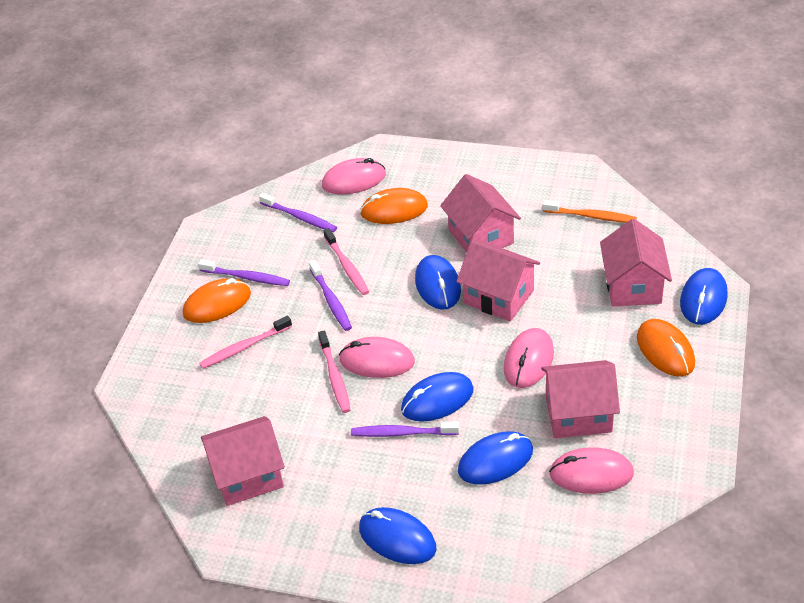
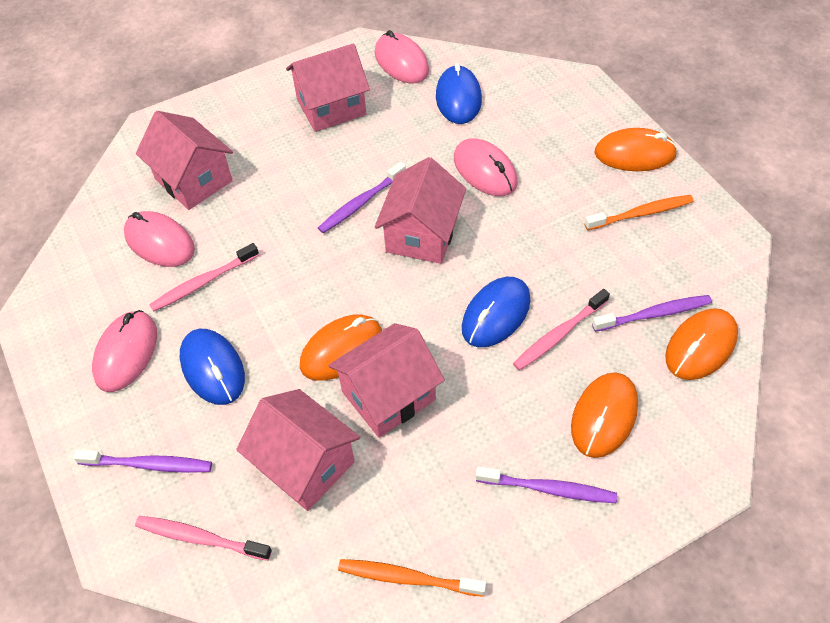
blue mouse: [359,507,436,564] [401,372,474,422] [415,255,461,310] [458,431,533,485] [680,268,728,325] = 5 -> [180,329,245,405] [436,63,482,124] [462,277,530,347] = 3
orange mouse: [183,278,251,323] [360,188,428,224] [637,319,695,377] = 3 -> [300,314,382,381] [571,372,638,458] [594,128,677,171] [665,308,738,380] = 4
orange toothbrush: [543,200,637,223] = 1 -> [338,559,486,597] [584,195,694,230] = 2

